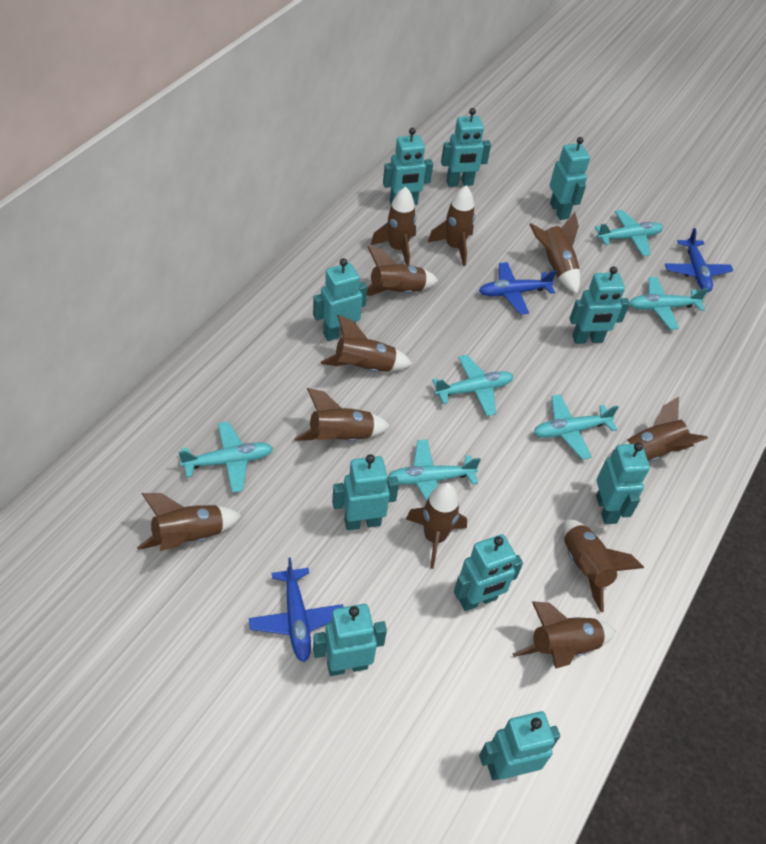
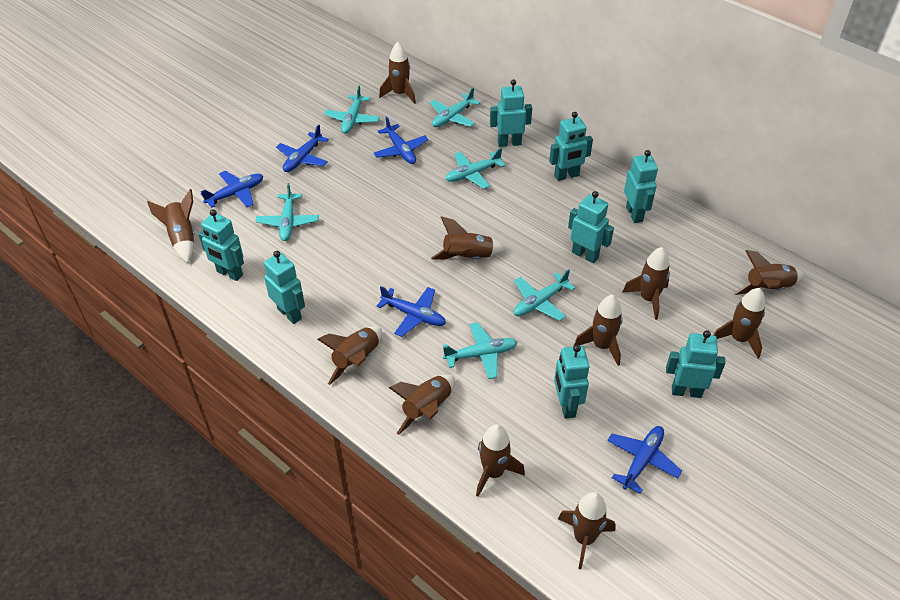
blue plane: [249,557,343,662] [479,262,557,315] [665,228,733,292] = 3 -> [201,171,263,208] [276,125,329,172] [374,117,428,164] [377,286,446,337] [607,426,682,494] = 5
turquoise robot: [313,258,367,341] [313,604,387,676] [332,454,399,530] [383,128,433,205] [441,108,491,187] [454,534,523,611] [479,711,560,781] [550,137,590,220] [570,266,630,344] [596,442,650,524] = 10 -> [199,210,244,281] [264,251,305,324] [490,79,532,147] [549,112,593,181] [554,344,589,419] [568,191,614,263] [624,150,658,223] [666,330,726,398] = 8

